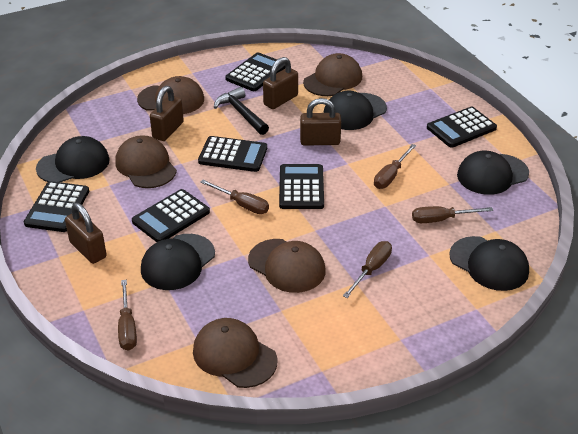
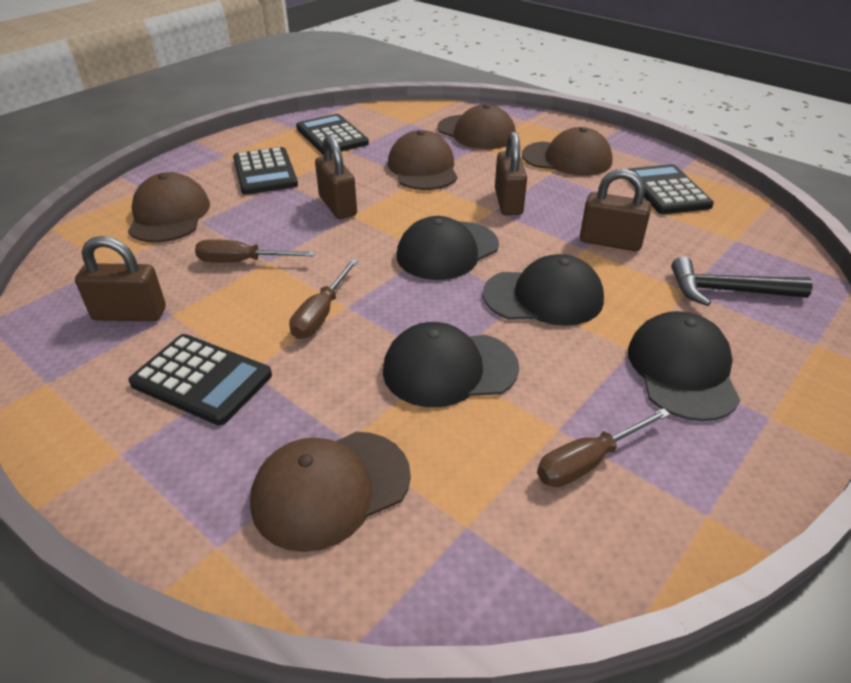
black calculator: [24,181,89,232] [132,189,210,242] [198,136,267,172] [225,52,285,91] [279,164,324,209] [427,107,497,148] = 6 -> [128,334,272,425] [233,147,298,195] [296,114,369,155] [628,164,714,214] = 4
black cap: [36,136,110,182] [141,234,215,290] [323,91,387,130] [449,236,529,291] [457,151,529,195] = 5 -> [383,322,519,407] [397,216,499,280] [483,254,604,326] [628,311,740,421] = 4
brown screwdriver: [118,280,137,351] [200,180,269,214] [343,241,392,298] [374,144,416,189] [412,206,493,223] = 5 -> [195,239,315,262] [289,259,358,339] [537,408,670,487] = 3

